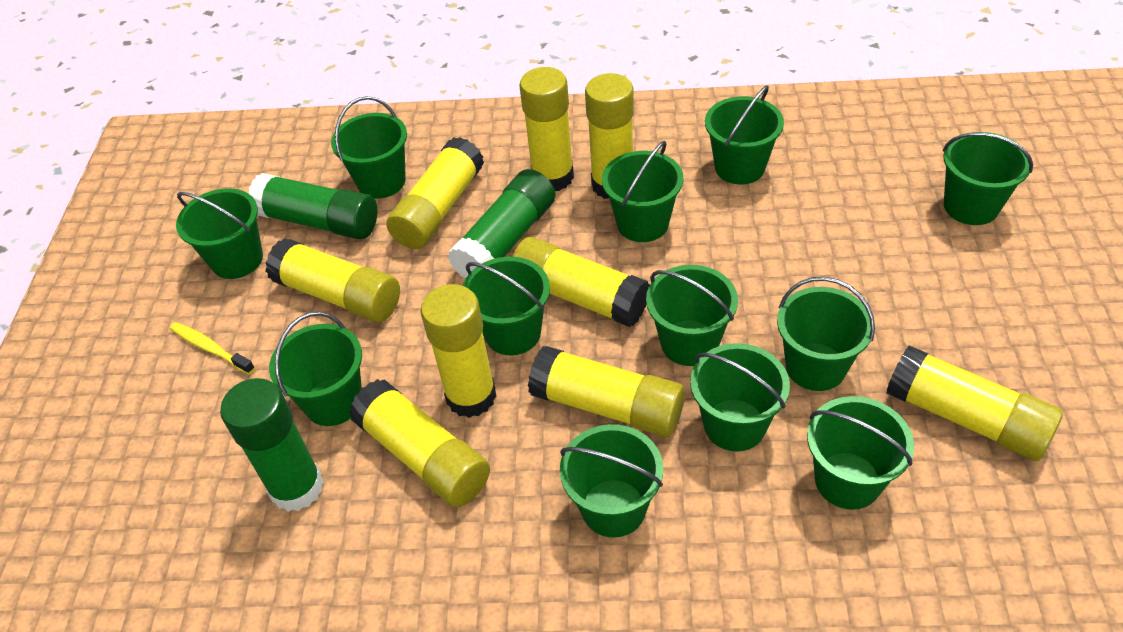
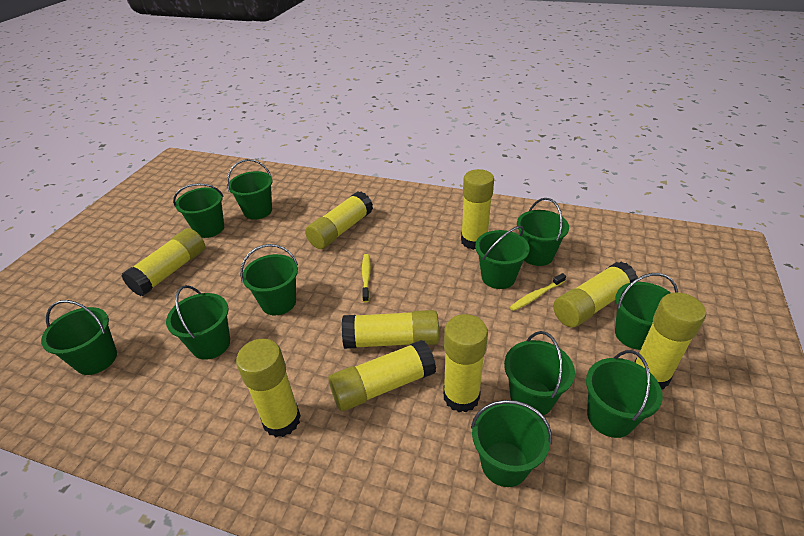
green bucket: [176,188,263,279] [269,312,362,426] [331,96,407,199] [463,257,550,355] [560,424,663,538] [602,141,683,242] [646,265,738,366] [690,343,790,451] [705,85,784,184] [777,277,875,391] [807,396,914,510] [943,132,1033,225] = 12 -> [41,300,117,375] [166,285,230,360] [173,183,224,238] [227,159,273,220] [240,244,298,315] [471,400,552,487] [475,226,530,289] [504,331,575,415] [517,198,569,266] [586,350,663,438] [615,273,678,350] = 11
green glue stick: [220,378,324,512] [248,173,378,239] [448,169,555,279] = 3 -> none = 0
yellow toothbrush: [170,322,255,374] = 1 -> [362,254,371,302] [510,273,566,311] = 2

